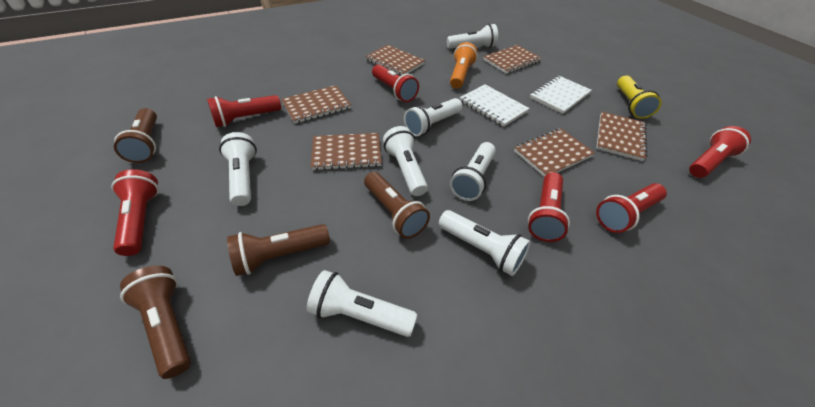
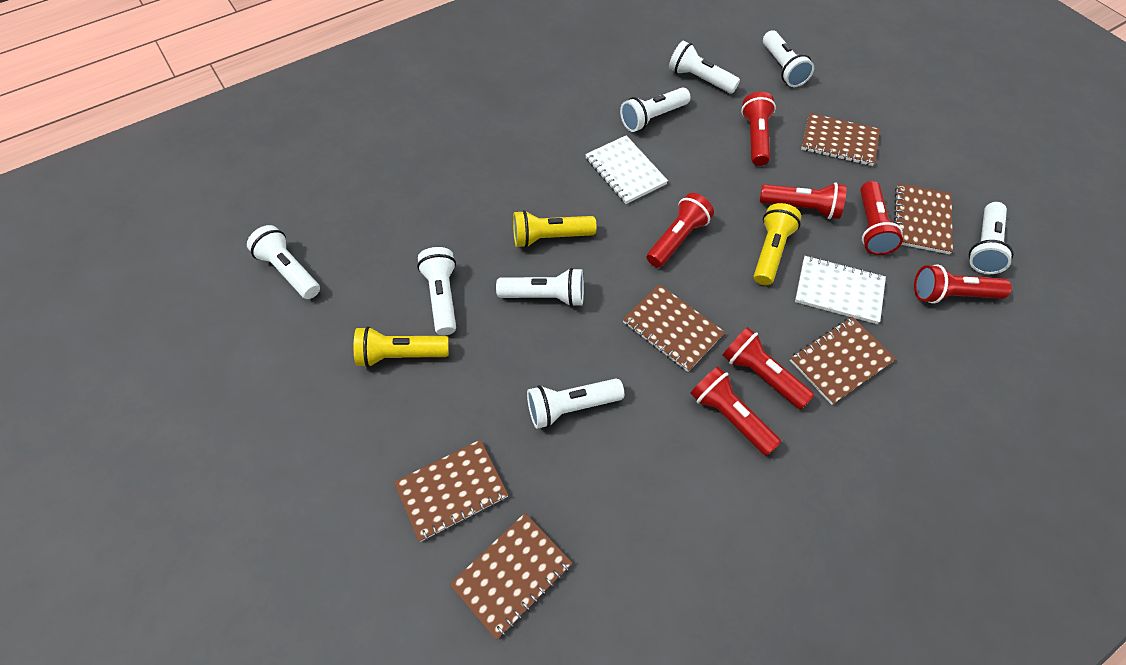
brown flashlight: [114,108,157,163] [120,266,191,379] [227,224,330,276] [364,172,430,239] = 4 -> none = 0
orange flashlight: [450,42,478,89] = 1 -> none = 0
red flashlight: [111,169,159,256] [207,95,281,127] [372,64,419,102] [528,172,570,242] [596,183,667,233] [689,126,751,178] = 6 -> [647,193,714,268] [690,366,781,456] [722,327,814,409] [741,92,776,166] [759,183,847,219] [860,181,903,255] [914,264,1012,304] = 7
white flashlight: [219,132,257,206] [307,270,417,337] [383,126,428,196] [404,98,462,136] [439,210,531,276] [447,24,498,49] [450,142,496,201] = 7 -> [247,225,320,299] [417,247,456,335] [496,268,584,307] [527,379,624,429] [620,87,690,132] [669,41,740,94] [763,30,814,87] [969,202,1014,274] = 8
yellow flashlight: [617,76,662,119] = 1 -> [354,326,449,368] [513,210,597,248] [754,203,801,285] = 3

